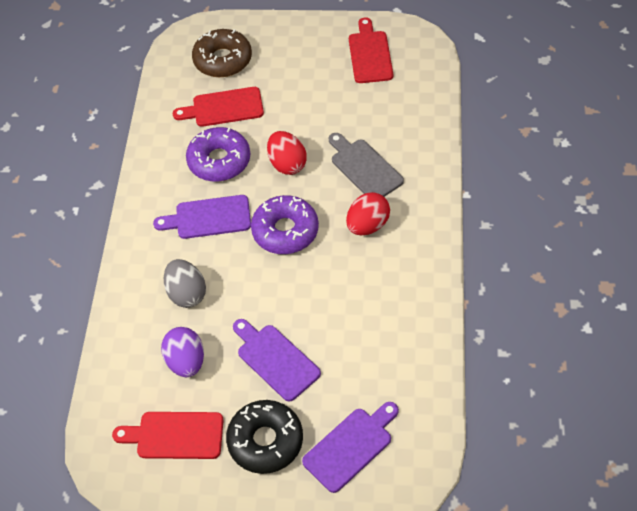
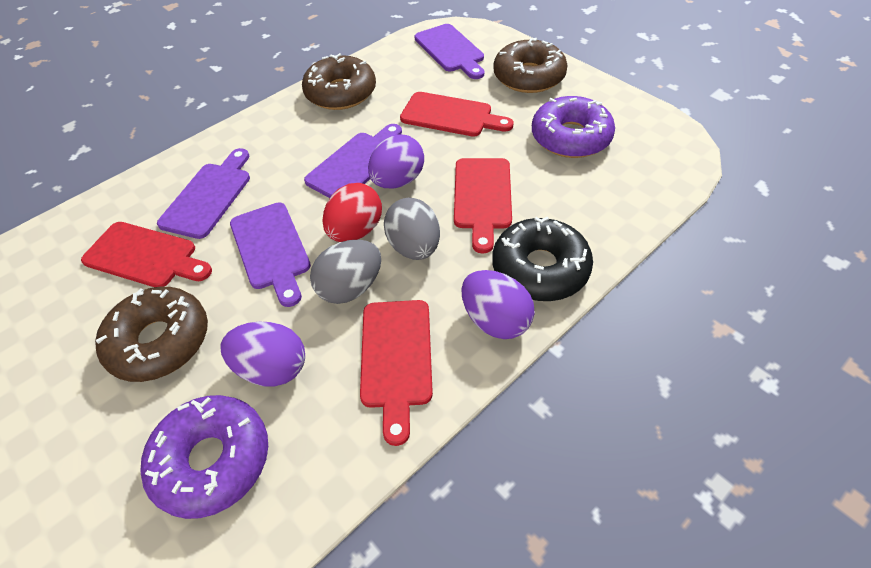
brown donut: [192,29,252,77] = 1 -> [95,287,208,382] [302,53,376,110] [493,38,568,93] = 3
grey cutting board: [329,133,404,197] = 1 -> none = 0
grey egg: [164,259,206,308] = 1 -> [310,240,381,304] [384,198,440,260] = 2
purple cutting board: [153,195,251,239] [233,319,321,402] [302,402,399,493] = 3 -> [157,148,250,239] [230,202,311,307] [304,124,402,198] [415,24,484,79] = 4
purple egg: [161,327,204,377] = 1 -> [220,322,305,387] [368,134,424,188] [461,270,535,339] = 3
red cutting board: [112,412,224,459] [173,87,264,127] [349,18,393,83] = 3 -> [81,222,212,287] [360,300,433,446] [400,92,514,137] [454,158,512,254] = 4
red egg: [267,131,307,175] [346,192,390,235] = 2 -> [322,183,382,242] = 1

